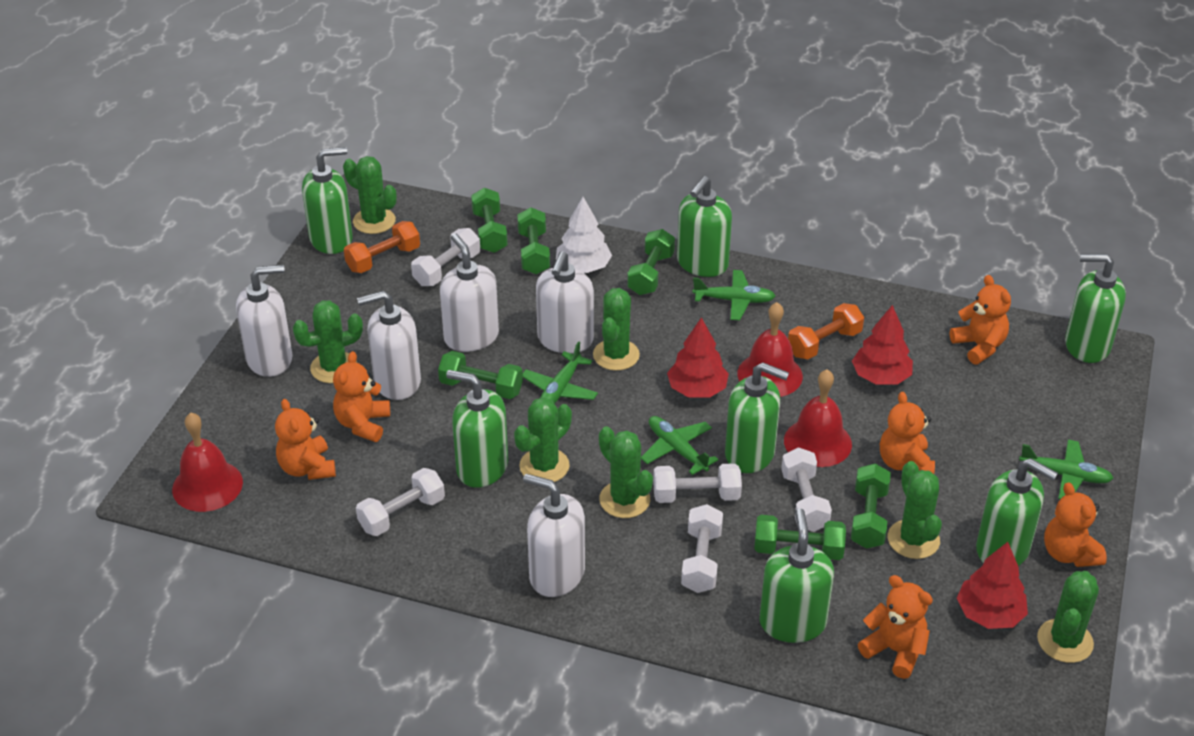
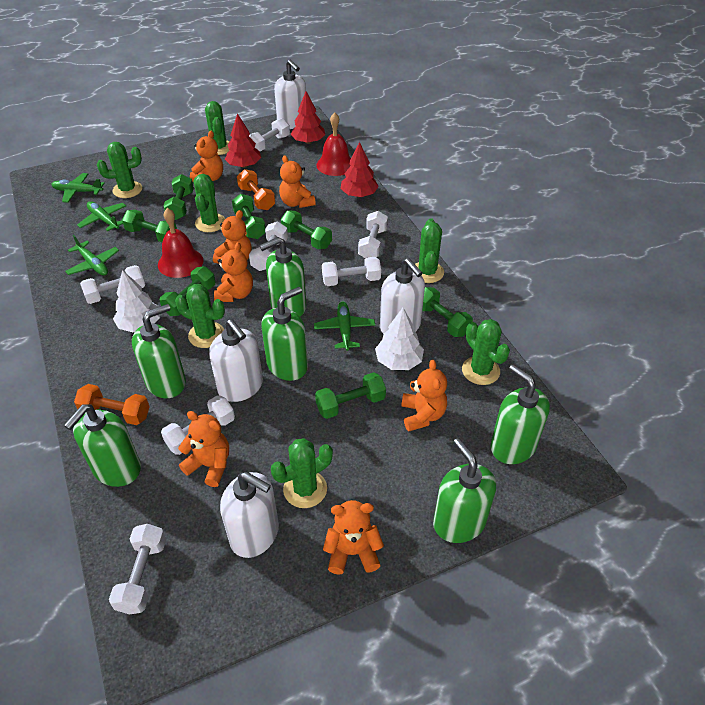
green dumbbell: [438,351,523,399] [471,188,508,253] [517,207,550,274] [627,229,675,295] [754,515,846,560] [851,464,891,549] = 6 -> [122,210,177,242] [160,266,215,316] [163,174,194,220] [232,194,266,239] [281,211,332,249] [315,372,386,419] [422,287,473,337] = 7
green soap dispenser: [302,147,353,254] [446,370,508,488] [677,176,732,277] [725,362,789,473] [759,509,834,643] [976,458,1058,566] [1065,254,1126,363] = 7 -> [64,404,141,487] [132,304,186,398] [259,237,306,317] [261,287,308,381] [433,438,496,543] [491,364,550,464] = 6
orange teddy bear: [275,399,336,480] [333,351,390,442] [858,575,933,679] [880,392,935,474] [950,275,1011,365] [1044,482,1107,567] = 6 -> [178,411,229,487] [190,131,223,182] [213,210,252,264] [214,242,253,302] [279,155,316,208] [323,500,384,575] [401,359,447,432] = 7
red bell: [172,413,243,512] [738,302,803,397] [784,369,852,467] = 3 -> [158,208,203,278] [316,112,351,176] = 2
white dumbbell: [356,468,445,536] [411,228,480,286] [653,463,742,503] [681,504,723,593] [781,447,832,532] = 5 -> [80,265,145,304] [109,524,166,614] [161,395,235,455] [249,118,290,152] [249,222,288,271] [322,257,381,286] [358,211,388,258] = 7
white soap dispenser: [236,265,292,377] [357,291,421,400] [440,233,499,352] [523,474,585,597] [536,251,594,353] = 5 -> [209,319,263,402] [220,472,279,558] [274,59,306,129] [380,258,425,334] = 4
white tree: [556,197,612,273] = 1 -> [113,270,160,332] [375,308,424,370] = 2

